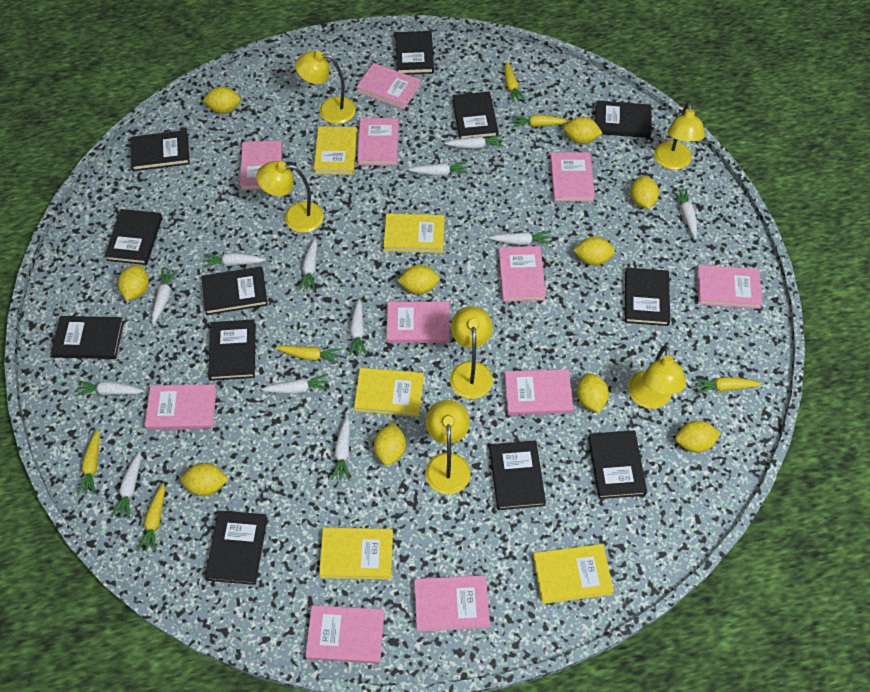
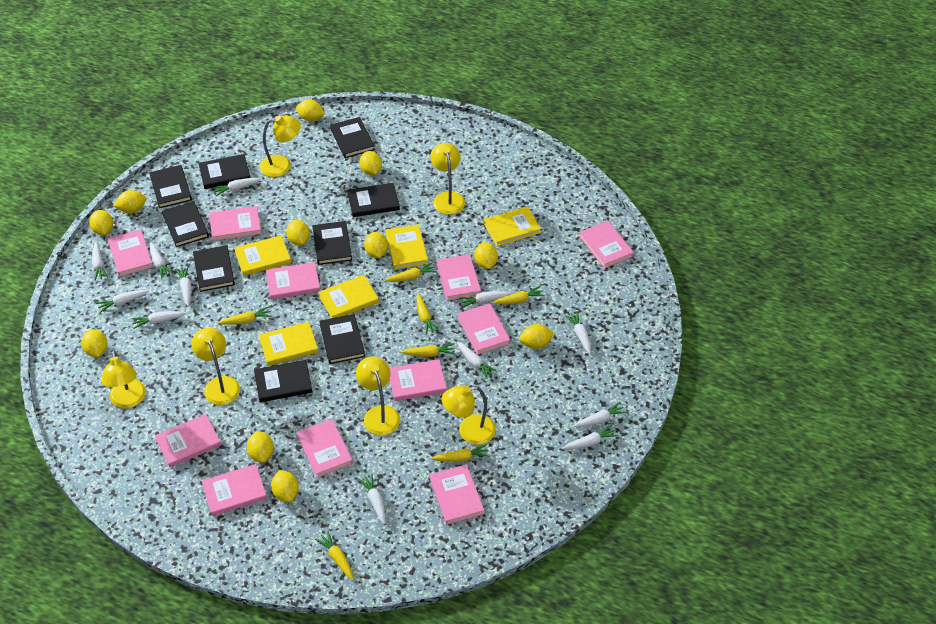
black book: [51,316,124,359] [104,209,162,265] [130,130,190,171] [201,266,268,315] [205,510,268,585] [208,319,256,381] [395,31,434,74] [452,92,499,139] [489,440,546,510] [588,430,647,499] [595,100,652,138] [625,267,670,326] = 12 -> [149,165,192,208] [162,201,209,247] [193,245,235,292] [198,154,250,189] [254,360,313,402] [312,221,352,265] [319,314,365,364] [330,117,375,158] [347,183,400,217] = 9
yellow carrot: [77,430,100,495] [137,483,165,552] [276,345,342,364] [505,61,526,103] [512,115,569,127] [694,377,762,395] = 6 -> [218,306,272,325] [315,531,354,580] [385,262,437,282] [401,343,455,357] [417,293,439,335] [431,444,490,462] [493,286,545,304] = 7
yellow lemon: [118,265,149,301] [181,463,228,496] [203,86,241,113] [374,423,406,466] [397,265,440,294] [564,117,602,144] [573,237,615,265] [577,373,609,413] [631,176,659,209] [675,420,721,453] = 10 -> [82,329,108,357] [89,210,113,235] [114,190,146,213] [247,431,274,463] [271,470,299,502] [286,220,310,245] [296,100,325,121] [359,151,382,175] [364,232,388,258] [474,242,498,269] [518,324,553,349] = 11

